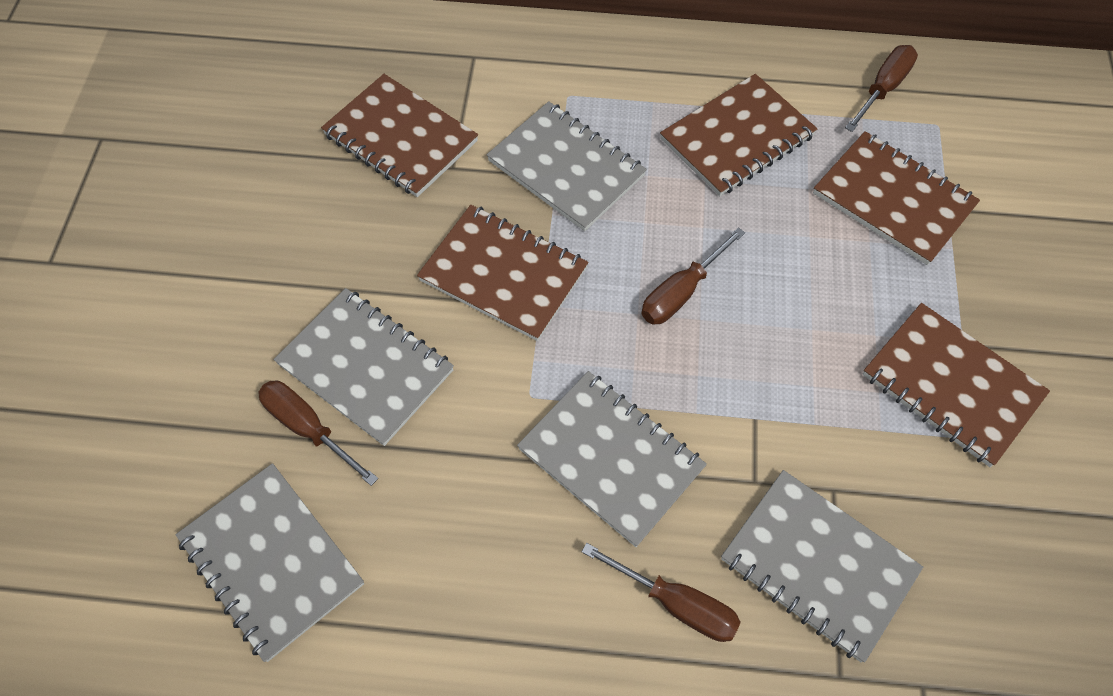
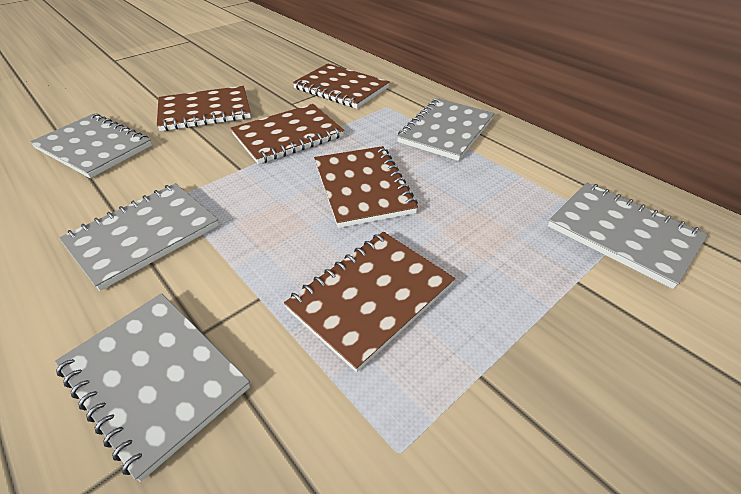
brown screwdriver: [258,380,378,486] [582,543,741,642] [641,227,745,325] [845,45,918,132] = 4 -> none = 0

